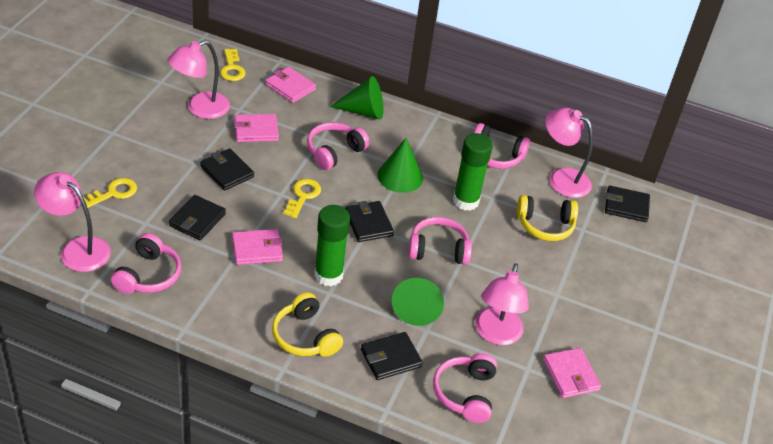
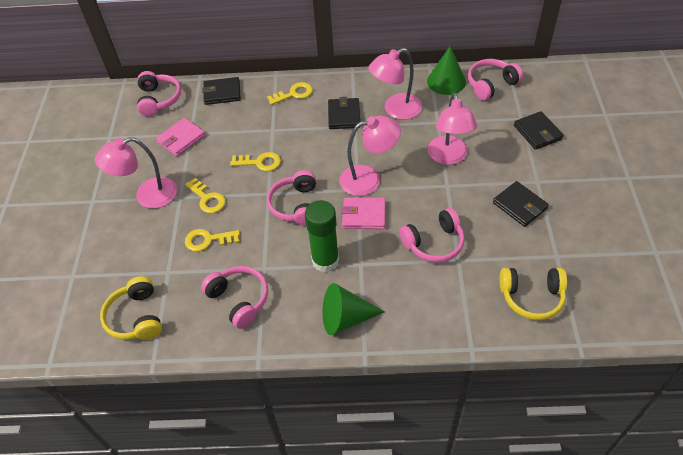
black wallet: [169,195,226,240] [200,148,254,191] [345,201,394,242] [361,332,423,380] [605,185,650,222] = 5 -> [202,77,240,105] [328,97,360,129] [493,181,549,227] [514,111,564,150] = 4
green cone: [330,76,383,120] [377,138,423,193] [392,278,444,326] = 3 -> [323,283,384,335] [427,46,466,95] = 2
green glue stick: [314,205,350,286] [453,133,493,211] = 2 -> [305,200,339,272] = 1
pink wallet: [232,229,283,265] [234,114,279,142] [265,67,316,103] [543,348,601,398] = 4 -> [156,118,205,156] [341,197,385,229] = 2
yellow key: [83,178,137,208] [220,49,246,81] [283,179,321,218] = 3 -> [185,177,225,213] [185,229,240,252] [230,152,281,171] [267,82,313,105] = 4

